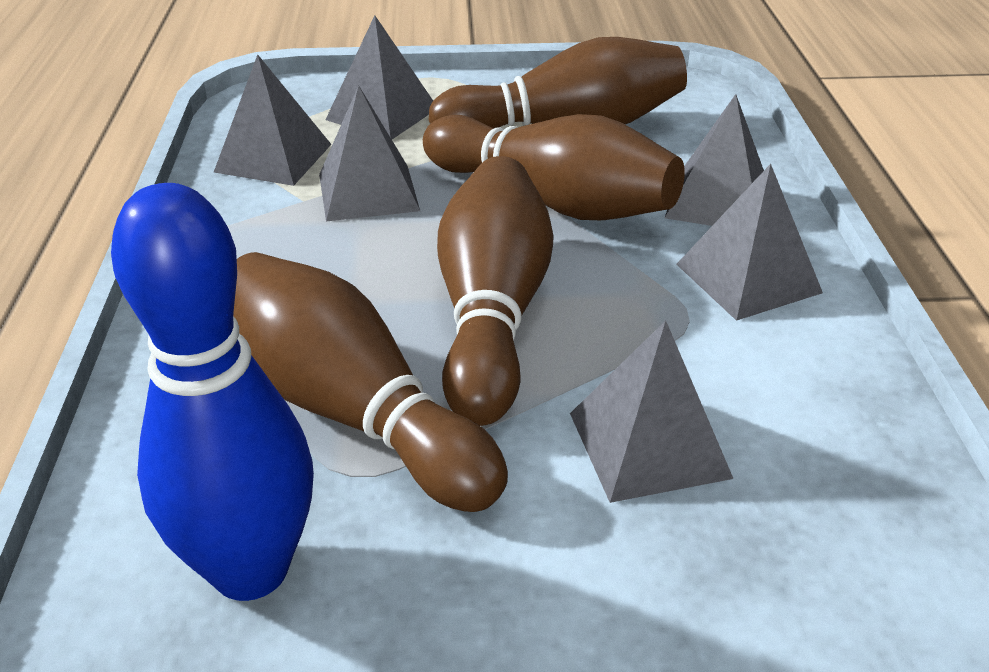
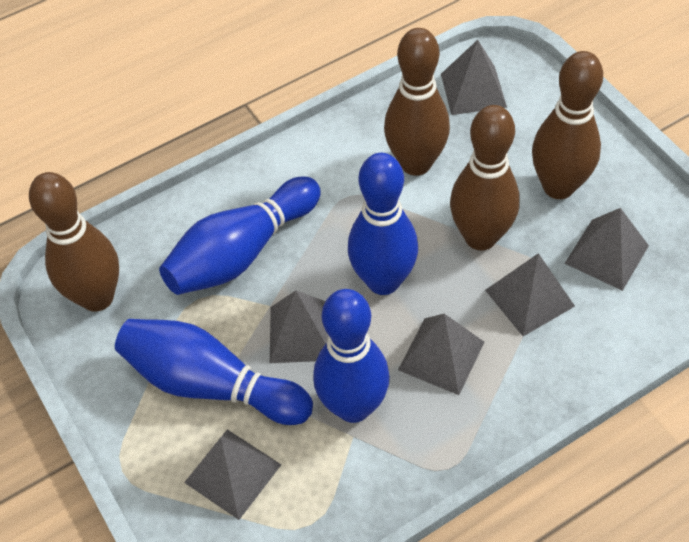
blue bowling pin: [111,183,314,601] = 1 -> [115,319,313,425] [159,177,321,295] [313,289,390,423] [348,153,418,295] = 4

